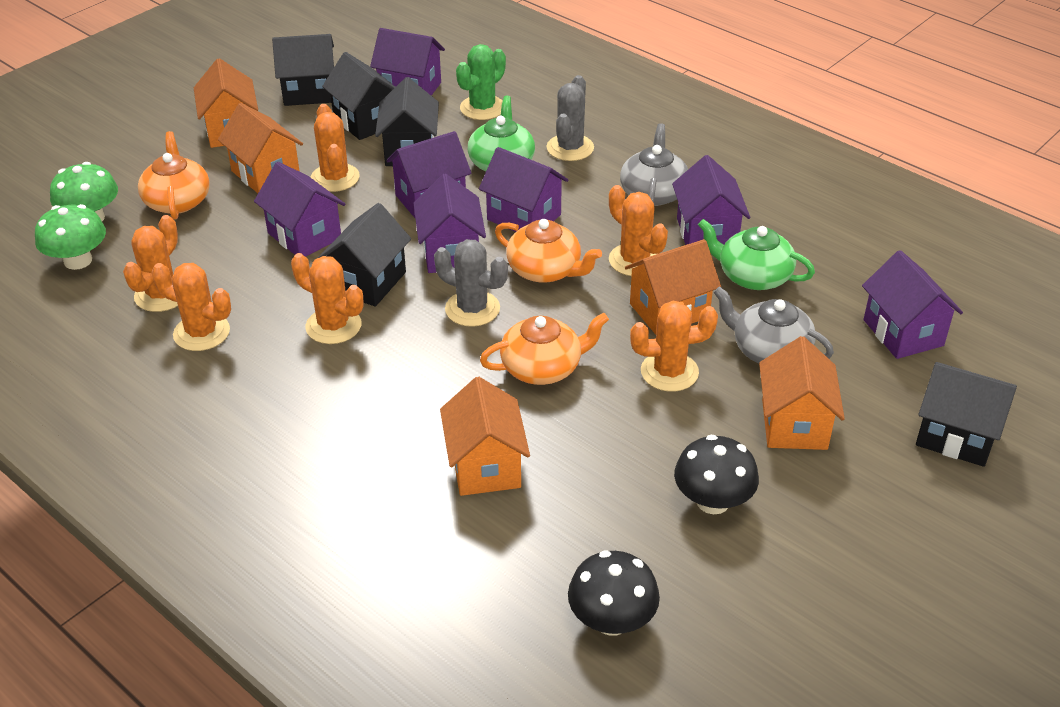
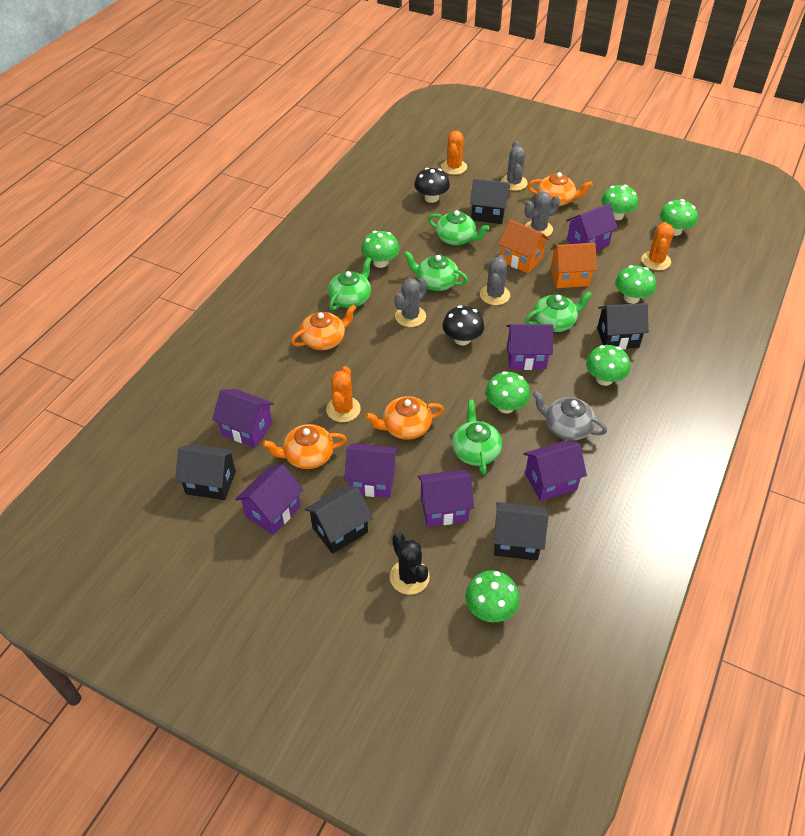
black cactus: none = 0 -> [390,533,430,595] = 1
green cactus: [456,44,506,120] = 1 -> none = 0
green mushroom: [35,204,106,270] [50,162,118,221] = 2 -> [361,231,400,268] [465,570,519,622] [485,371,530,413] [586,345,630,386] [601,185,638,220] [615,265,656,304] [660,199,698,236] = 7
green teapot: [468,96,535,171] [698,219,815,290] = 2 -> [328,258,372,310] [404,251,468,291] [428,210,490,245] [452,400,502,475] [525,291,592,332] = 5
grey cactus: [434,239,508,327] [547,75,594,161] = 2 -> [395,278,427,327] [480,255,510,305] [501,141,528,191] [525,192,560,237] = 4
grey teapot: [620,123,688,206] [713,286,834,364] = 2 -> [532,391,607,441] = 1
orange cactus: [123,215,178,312] [152,263,231,351] [291,253,363,344] [311,104,360,192] [609,185,668,276] [630,301,718,392] = 6 -> [326,366,361,422] [441,130,467,175] [641,222,674,271] = 3
orange house: [194,58,258,148] [218,103,303,193] [440,377,530,496] [625,239,721,335] [759,336,845,450] = 5 -> [498,220,549,273] [551,243,597,288] = 2
orange teapot: [138,131,210,220] [480,313,609,385] [495,219,602,283] = 3 -> [262,424,347,469] [291,305,356,350] [365,396,444,440] [528,172,593,206] = 4

